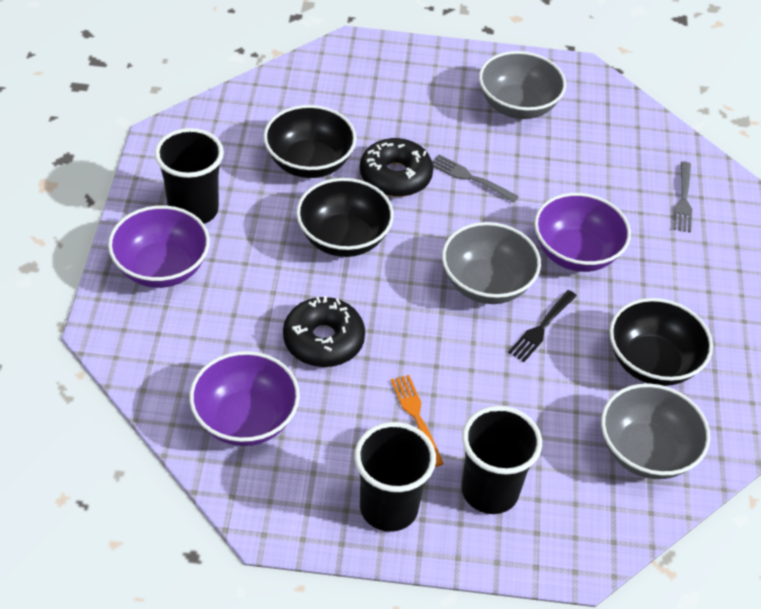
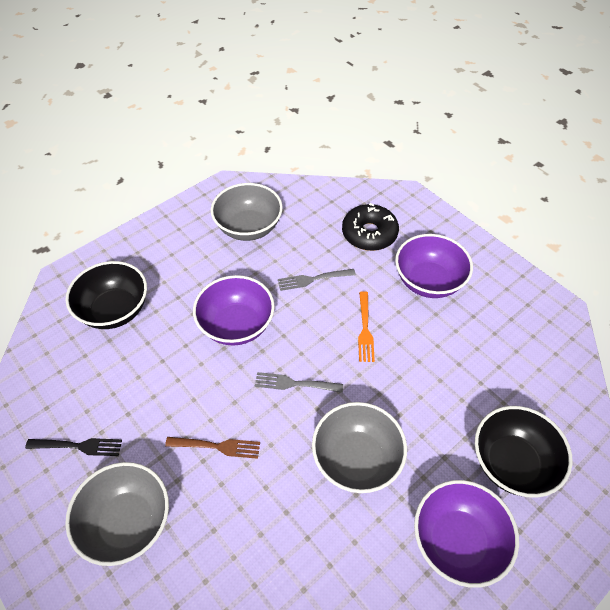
black bowl: [264,105,356,178] [296,178,394,257] [609,298,713,386] = 3 -> [65,261,147,329] [475,406,573,498] = 2
black cup: [155,128,224,224] [355,422,436,532] [462,406,542,514] = 3 -> none = 0
black donut: [283,296,365,367] [360,138,433,197] = 2 -> [342,203,399,251] = 1
brown fork: none = 0 -> [165,437,260,459] = 1

